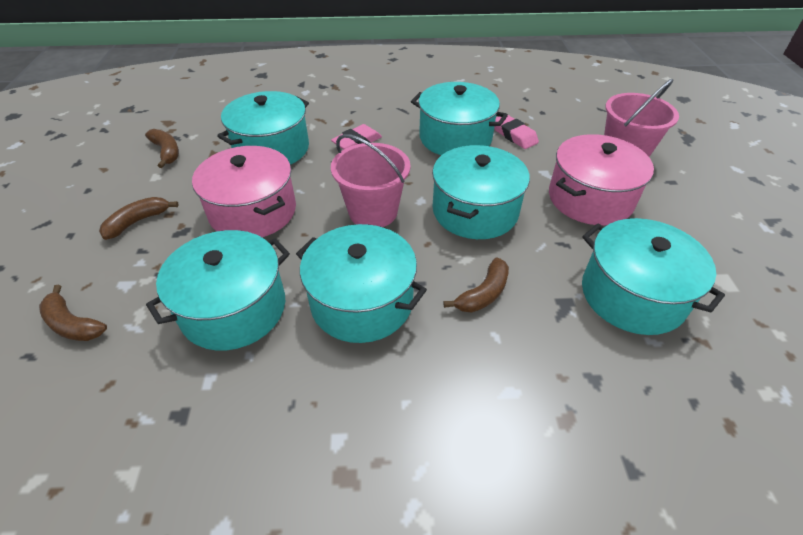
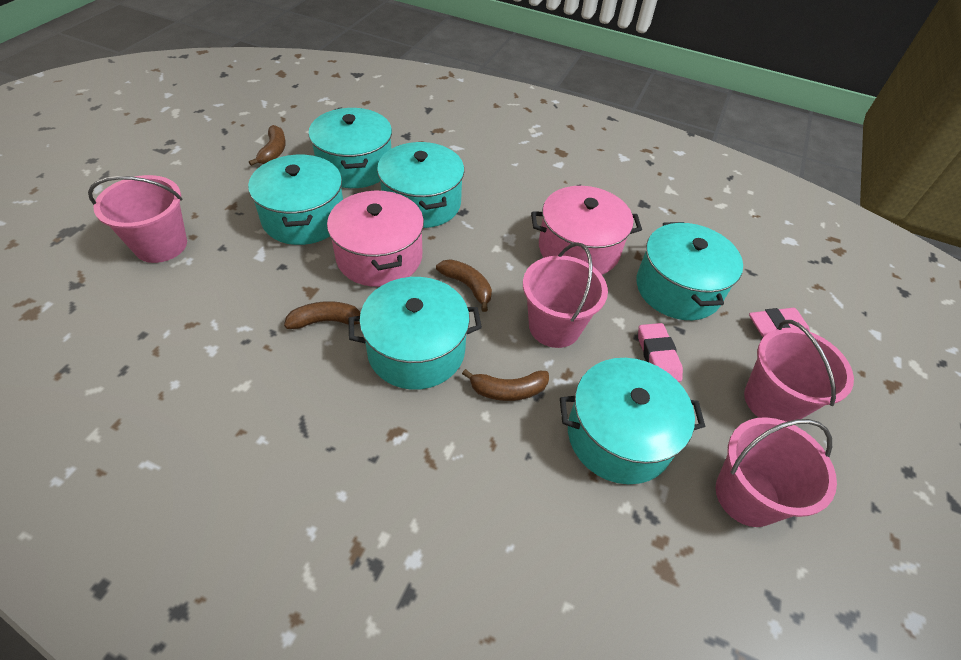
pink bucket: [331,134,410,227] [604,79,679,157] = 2 -> [88,175,187,263] [523,242,608,348] [716,417,837,527] [744,320,854,422] = 4

